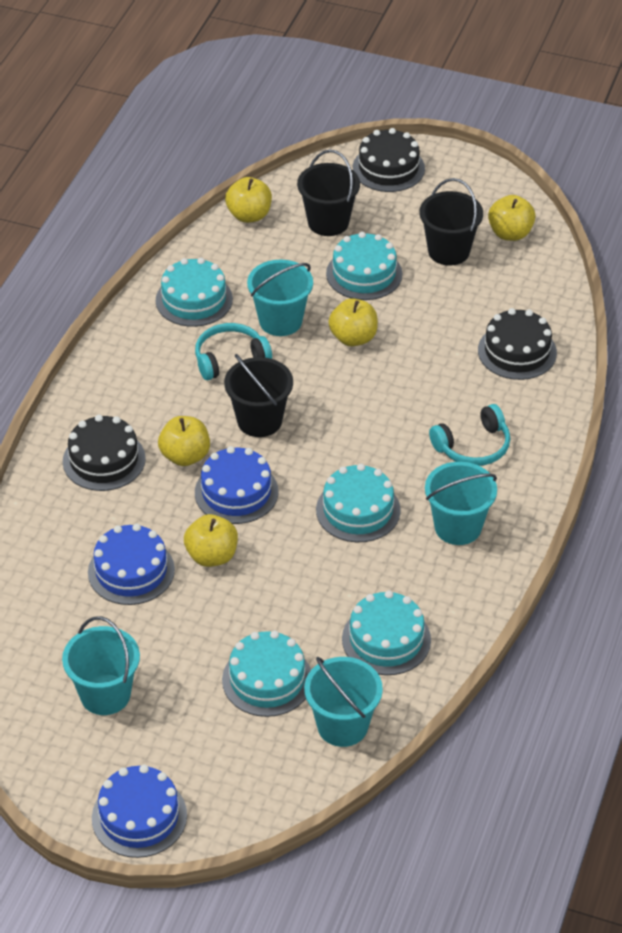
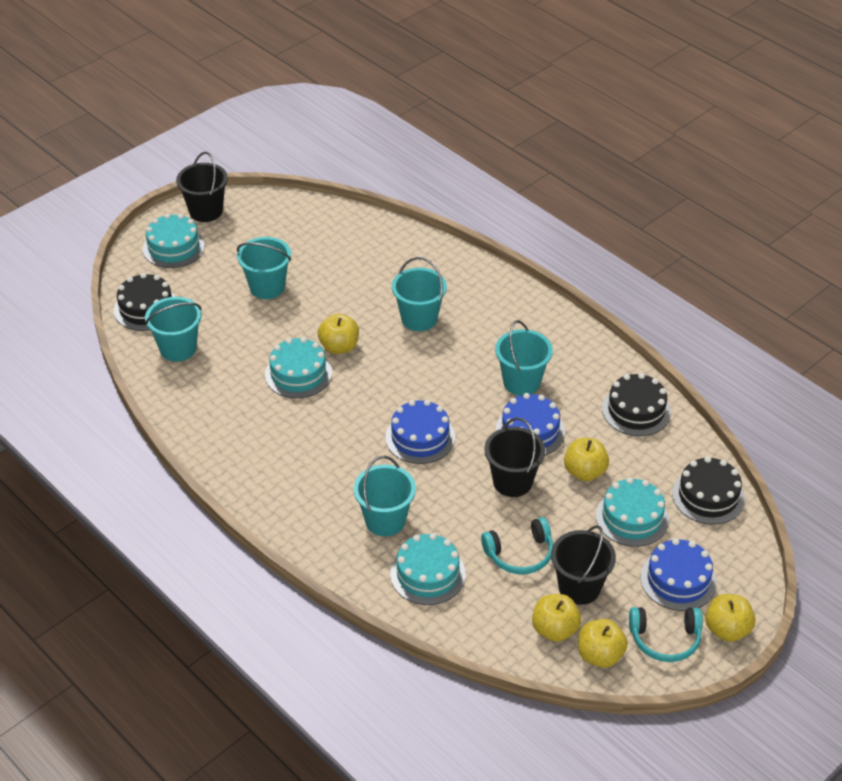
turquoise bucket: [62,616,140,715] [247,260,313,336] [304,657,383,747] [425,462,497,545] = 4 -> [145,297,202,362] [237,237,291,299] [354,456,416,536] [392,257,447,331] [495,320,553,395] = 5
turquoise cake: [156,258,233,327] [222,631,311,717] [316,464,401,542] [326,232,402,300] [342,590,431,675] = 5 -> [143,214,205,268] [265,337,332,398] [390,533,466,605] [596,477,669,547] = 4

